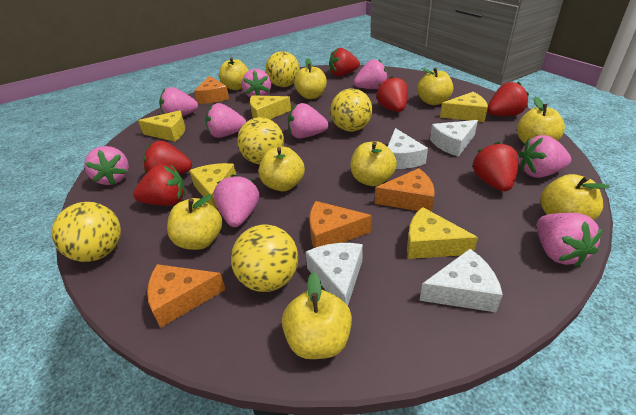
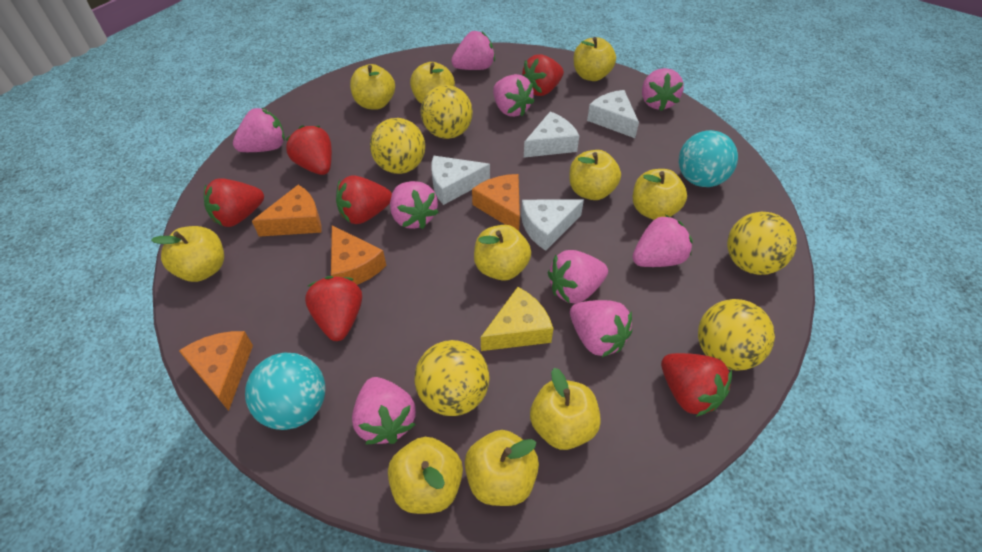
turquoise ball: none = 0 -> [245,352,326,430] [679,130,738,187] = 2
yellow apple: [167,194,222,250] [219,57,249,90] [259,147,305,191] [282,272,352,359] [294,59,327,99] [350,141,397,186] [417,68,453,105] [517,97,565,144] [540,174,610,220] = 9 -> [151,226,224,282] [350,64,395,110] [388,437,463,514] [410,62,455,104] [464,430,539,506] [474,225,531,281] [530,368,601,450] [569,150,621,200] [574,37,616,81] [633,169,687,220] = 10
yellow cheese: [138,110,185,142] [189,163,236,209] [250,95,291,119] [407,207,478,259] [440,92,488,122] = 5 -> [481,287,553,351] = 1

